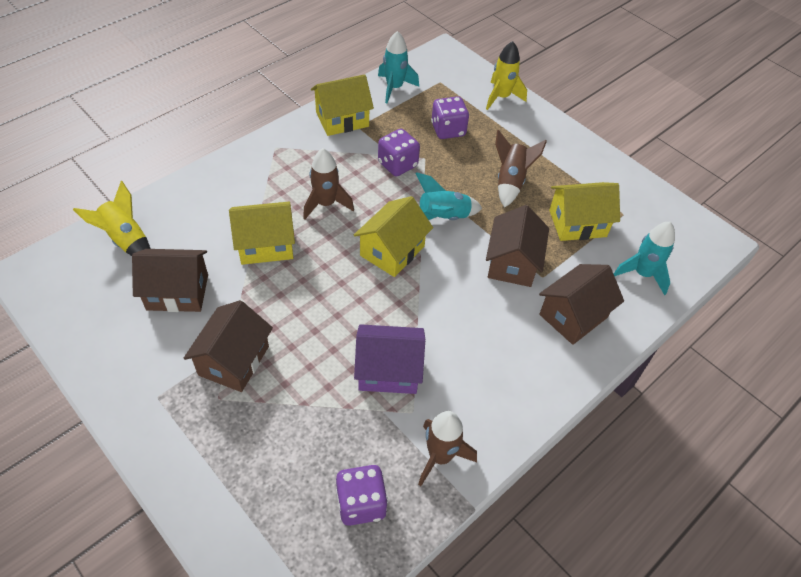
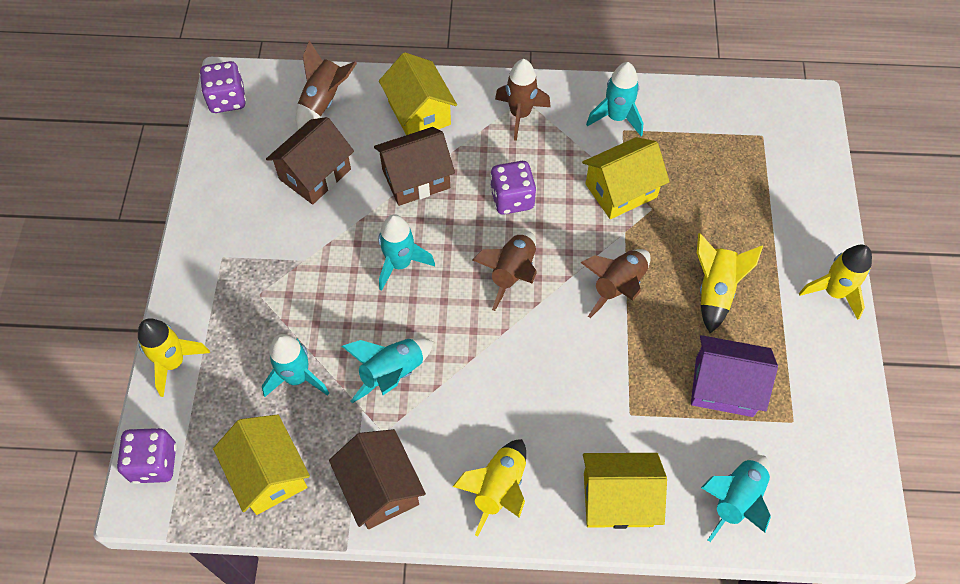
brown house: [132,249,208,312] [184,300,273,392] [486,205,549,287] [539,264,624,345] = 4 -> [266,117,354,205] [329,429,426,529] [374,127,455,206] = 3
brown rocket: [303,148,354,219] [418,411,477,486] [495,130,547,208] = 3 -> [296,40,357,130] [472,231,537,311] [495,59,551,141] [580,249,651,318] = 4
turquoise rocket: [378,31,419,103] [415,172,482,220] [614,222,675,295] = 3 -> [262,334,329,397] [342,338,433,403] [378,215,435,291] [586,62,643,136] [701,455,771,542] = 5
yellow rocket: [73,181,151,256] [486,41,527,110] = 2 -> [138,318,210,397] [452,439,526,537] [697,233,763,333] [799,245,872,320] = 4

